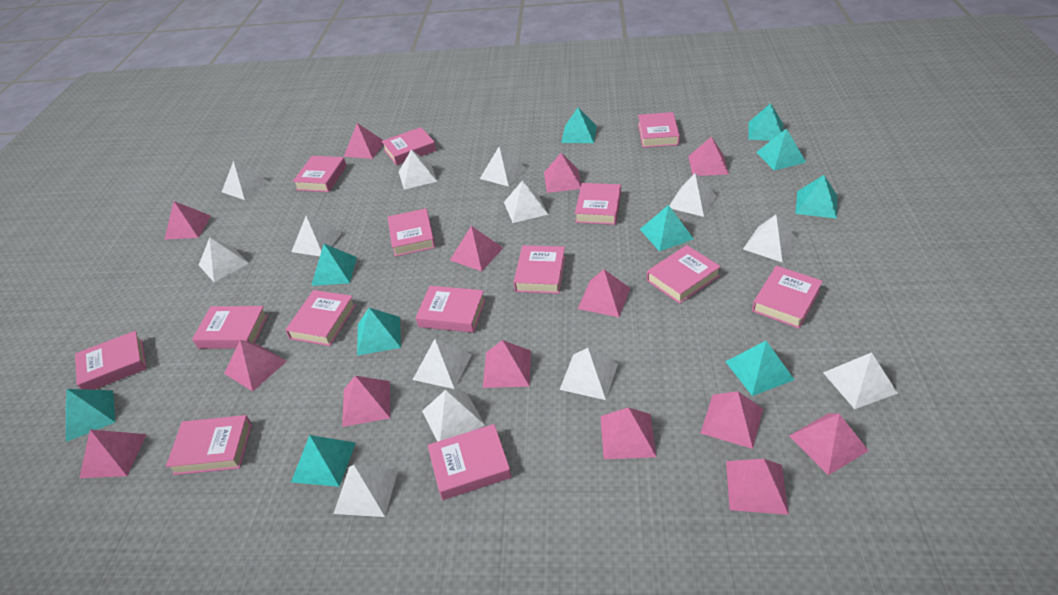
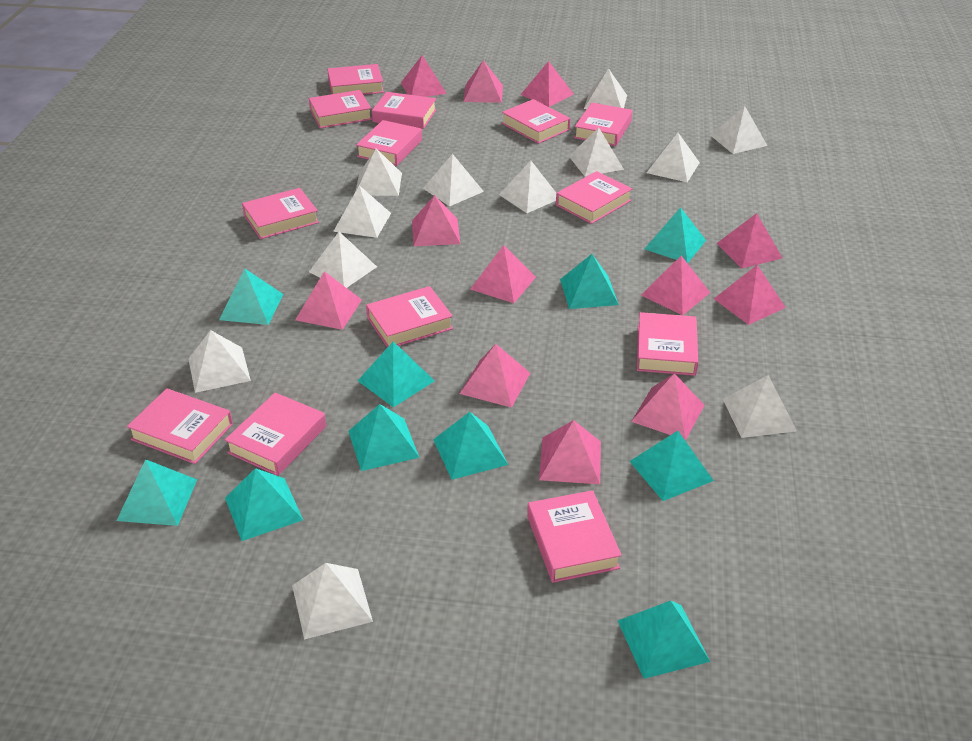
pink book: [75,331,147,390] [166,415,252,475] [192,306,268,348] [285,290,356,346] [293,156,346,192] [382,127,436,165] [388,209,435,257] [416,286,485,333] [427,424,511,500] [514,245,565,294] [575,183,621,225] [638,112,680,148] [647,245,721,304] [752,266,823,329] = 14 -> [127,388,233,464] [225,393,326,476] [242,188,319,239] [309,90,372,128] [327,64,384,95] [356,120,422,166] [366,286,453,347] [372,92,437,129] [502,99,570,144] [527,490,622,583] [556,171,632,224] [574,103,632,146] [637,312,698,376] = 13
pink pyramid: [80,430,147,478] [164,201,211,240] [224,340,287,391] [342,376,390,427] [344,123,383,159] [450,226,503,271] [483,340,531,388] [544,153,581,193] [578,269,630,317] [600,407,657,459] [688,137,729,176] [701,391,763,449] [726,459,789,515] [789,413,869,475] = 14 -> [295,271,362,330] [401,55,447,97] [412,195,460,246] [460,344,530,408] [463,60,503,103] [470,245,536,303] [521,61,574,107] [539,420,601,484] [631,373,705,440] [641,256,710,315] [714,265,786,325] [717,213,782,268] = 12
white pyramid: [199,237,249,282] [222,161,268,200] [291,215,342,256] [334,465,398,517] [399,150,437,190] [413,339,472,389] [422,390,485,442] [480,146,526,187] [504,180,548,223] [560,348,618,400] [669,173,716,217] [743,214,797,262] [823,352,898,409] = 13 -> [188,330,251,393] [292,563,373,639] [309,232,377,288] [333,185,391,238] [356,148,402,196] [423,154,484,207] [499,161,556,213] [569,127,624,177] [584,68,627,109] [647,133,700,182] [710,106,767,154] [723,375,797,438] = 12

